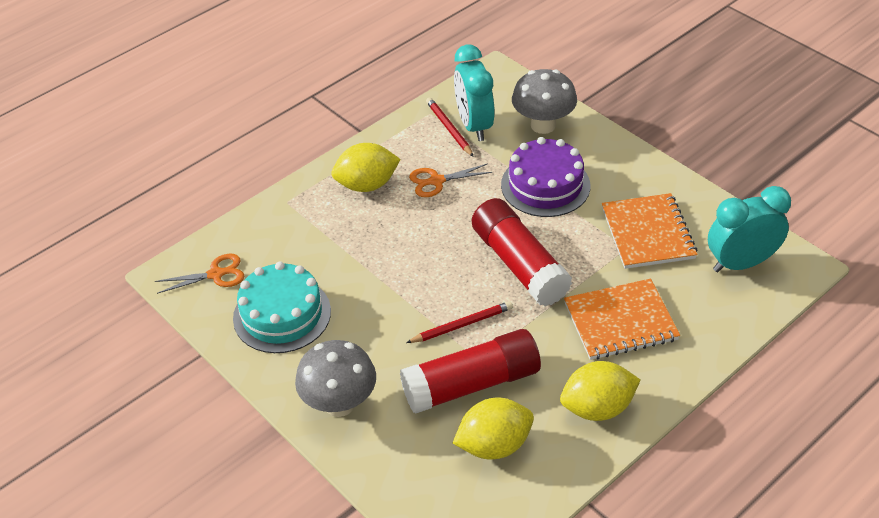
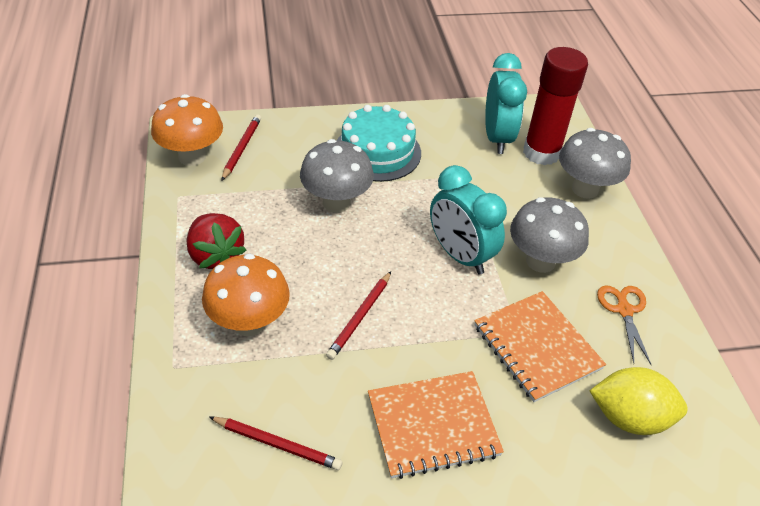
grey mushroom: [295,340,376,417] [512,69,577,134] = 2 -> [300,139,374,213] [510,197,589,273] [559,128,631,199] = 3
orange mushroom: none = 0 -> [151,94,223,166] [202,254,290,336] = 2
orange scissors: [155,254,244,294] [409,163,492,197] = 2 -> [597,286,651,364] = 1
purple cake: [501,137,590,217] = 1 -> none = 0
red glue stick: [400,329,541,414] [472,198,572,306] = 2 -> [523,47,588,165] = 1
red pencil: [406,301,513,343] [426,97,474,157] = 2 -> [209,417,343,470] [221,114,261,181] [326,271,391,360] = 3
red strawberry: none = 0 -> [187,213,247,269] = 1
yellow lemon: [331,143,401,192] [453,398,534,459] [560,361,640,421] = 3 -> [590,367,688,435] = 1

